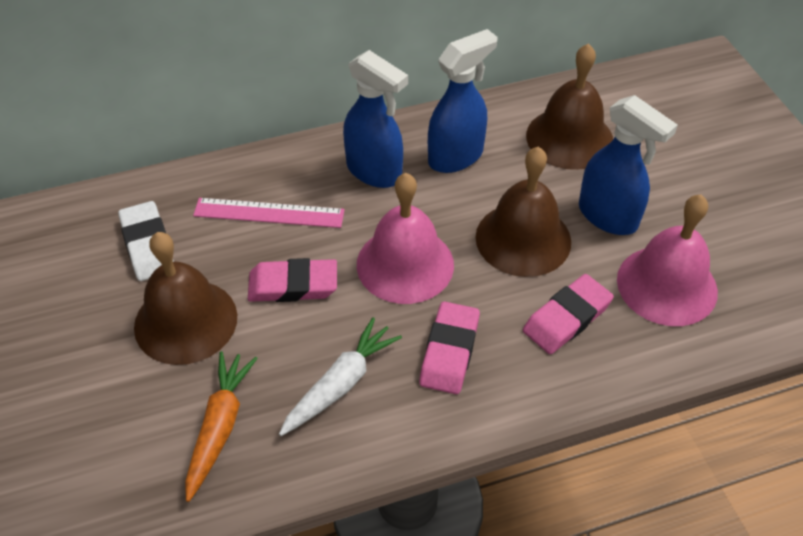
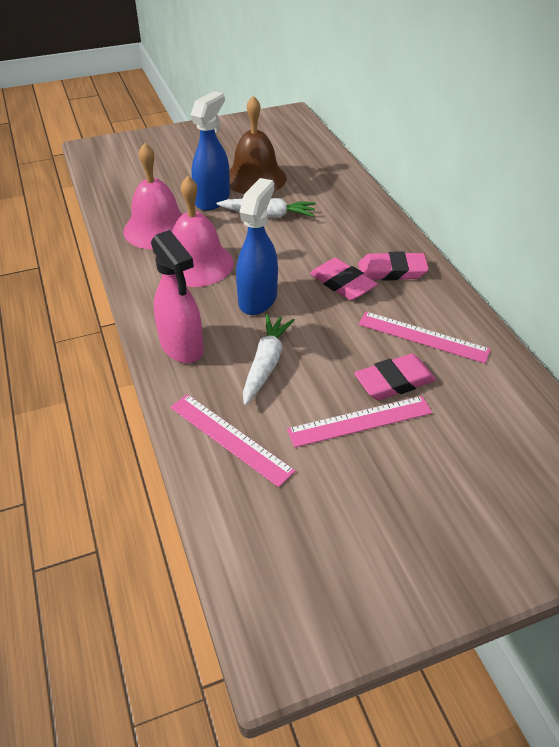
blue spray bottle: [343,50,408,188] [428,29,498,173] [579,95,678,235] = 3 -> [191,91,230,211] [236,178,278,315] = 2
brown bell: [134,232,237,365] [475,147,571,277] [526,44,613,170] = 3 -> [229,96,287,194] = 1
orange carrot: [185,351,258,502] = 1 -> none = 0
pink ruler: [193,198,345,228] = 1 -> [170,394,295,487] [287,396,432,448] [358,312,491,363] = 3
pink spray bottle: none = 0 -> [151,230,204,363] = 1
white carrot: [279,317,402,436] = 1 -> [217,198,316,218] [243,314,295,405] = 2
white eraser: [118,201,174,281] = 1 -> none = 0

